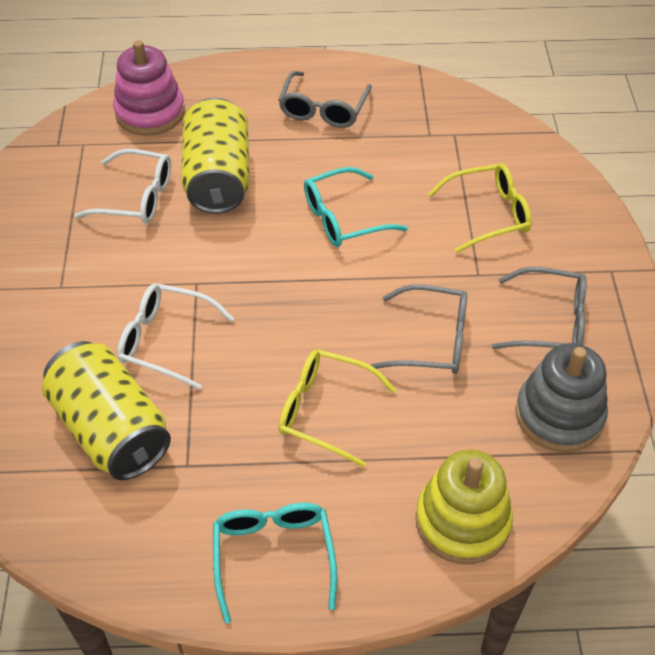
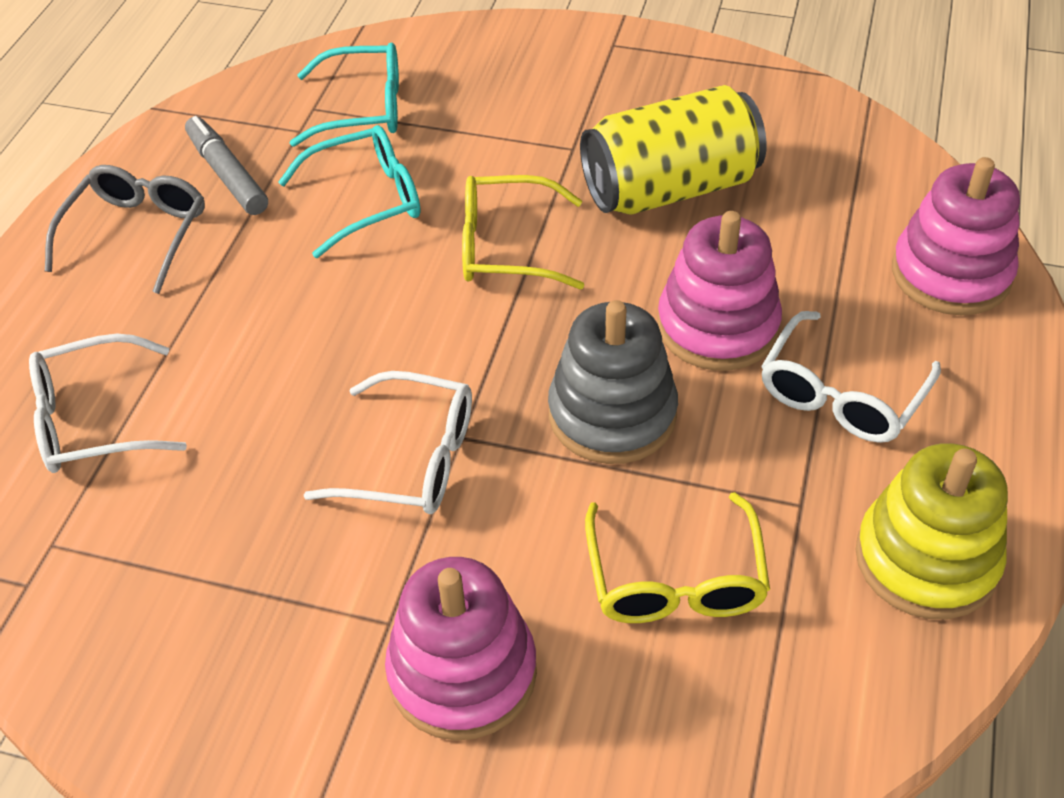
grey glasses: [279,71,372,128] [371,284,467,374] [492,267,587,349] = 3 -> [45,165,205,294] = 1
grey marker: none = 0 -> [185,116,268,215] = 1
pink stacking toy: [113,40,185,136] = 1 -> [385,557,537,741] [657,211,782,371] [892,157,1020,315] = 3
white glasses: [74,149,171,224] [117,283,234,390] = 2 -> [29,334,187,473] [303,371,472,514] [761,311,941,443] = 3
yellow can: [42,341,171,480] [181,98,250,214] = 2 -> [580,85,767,215] = 1

